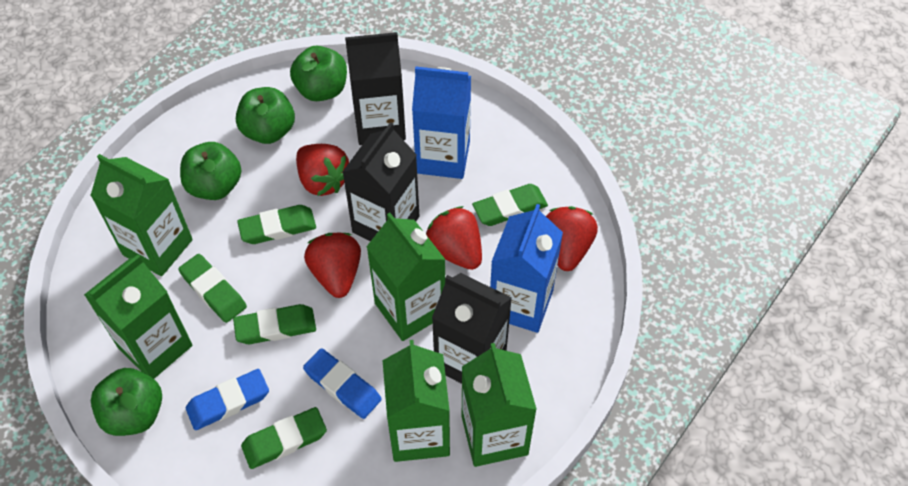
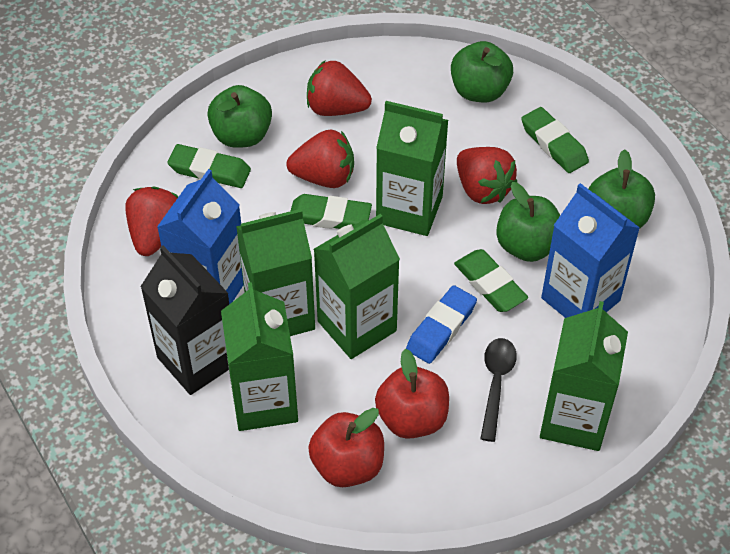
black carton: [343,122,419,241] [345,32,406,145] [432,273,512,384] = 3 -> [140,245,229,395] = 1
black spoon: none = 0 -> [480,338,517,442] = 1
blue eraser: [186,369,269,430] [303,348,382,419] = 2 -> [406,285,477,364] = 1
green eraser: [178,254,247,323] [233,304,316,344] [237,205,316,244] [241,407,327,469] [472,184,548,226] = 5 -> [168,144,251,188] [291,194,372,229] [454,249,528,312] [521,107,589,173] = 4
red apple: none = 0 -> [308,408,384,487] [375,349,449,439] = 2

